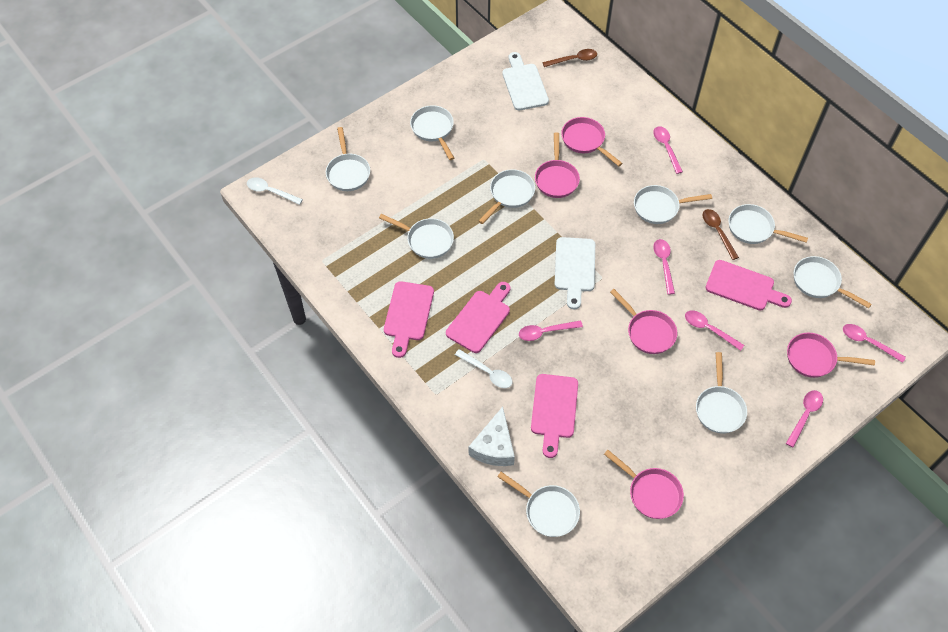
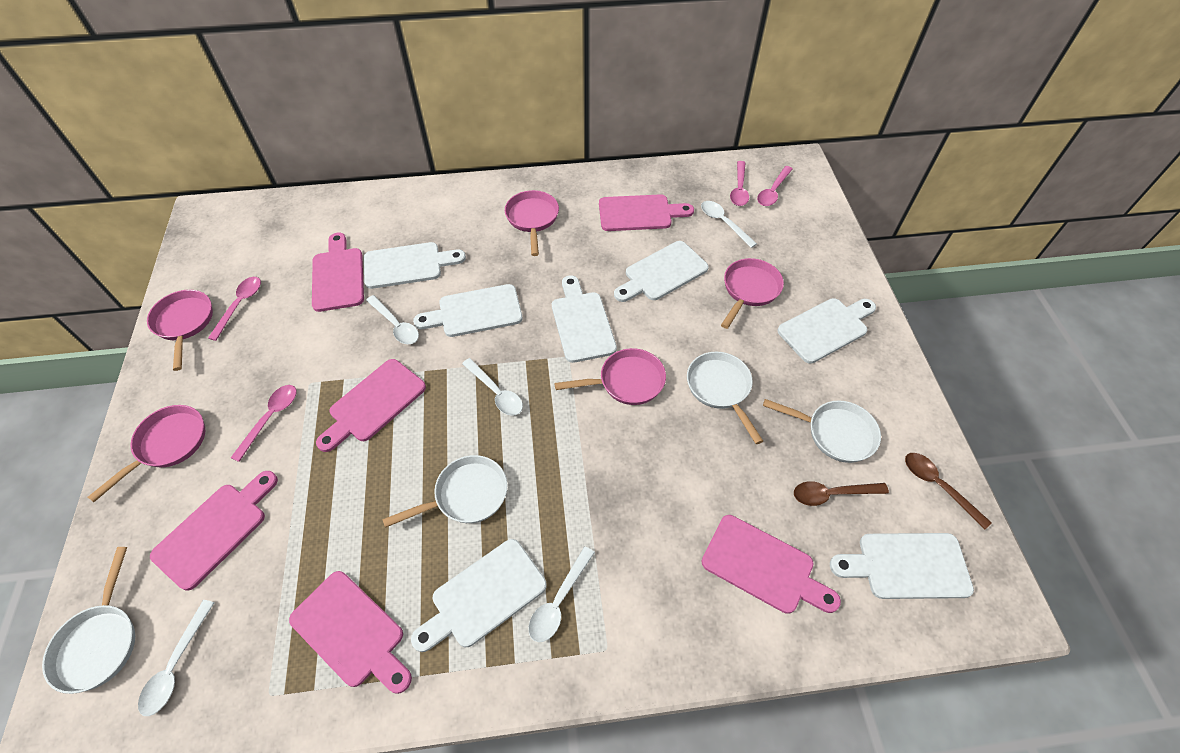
pink cutting board: [384,281,434,358] [446,282,510,353] [531,374,578,458] [706,260,792,310] = 4 -> [150,471,278,591] [289,571,412,694] [312,233,364,312] [316,359,426,452] [599,194,694,231] [702,515,841,614] = 6
pink spoon: [519,320,583,341] [653,126,683,174] [653,239,675,295] [685,311,744,351] [786,390,823,448] [843,324,906,363] = 6 -> [208,277,261,341] [231,385,297,462] [730,161,749,206] [757,166,793,206] = 4
white cheese: [469,407,515,466] = 1 -> none = 0
white cutting board: [502,52,549,110] [555,237,595,309] = 2 -> [364,242,466,289] [411,539,547,652] [413,284,523,337] [552,275,617,363] [614,241,709,302] [777,298,876,364] [830,533,974,599] = 7
white pan: [326,127,370,191] [379,214,454,259] [410,105,454,160] [479,169,535,224] [497,472,580,537] [634,185,712,224] [696,352,747,434] [728,204,808,244] [794,256,872,308] = 9 -> [42,547,135,694] [382,455,507,528] [687,352,763,444] [763,399,881,463] = 4
white spoon: [247,177,303,205] [455,349,512,388] = 2 -> [138,600,214,716] [366,295,419,344] [462,358,523,416] [529,546,595,642] [701,201,757,248] = 5

